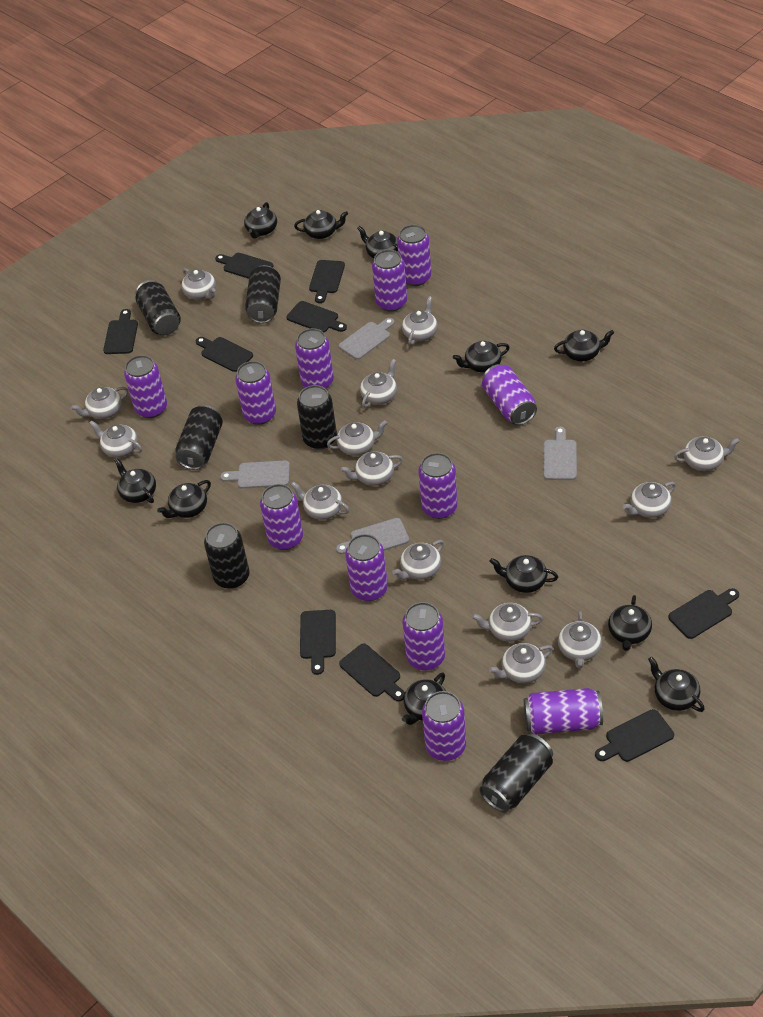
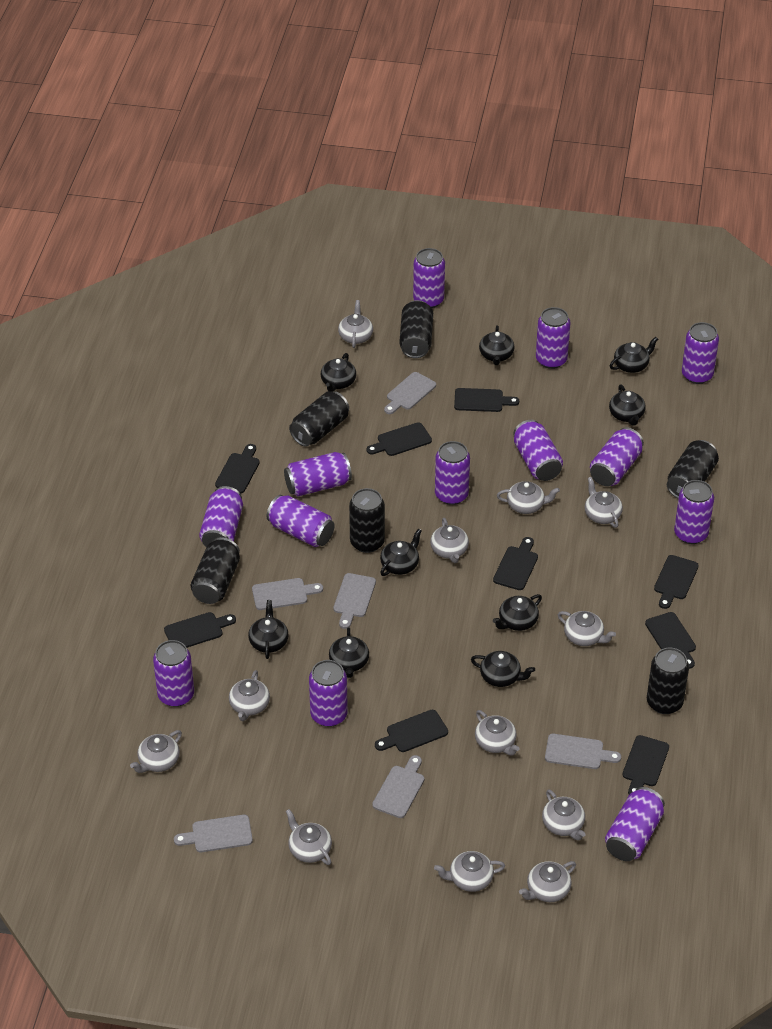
black teapot: [114,458,156,503] [157,480,211,518] [244,202,277,239] [294,210,348,239] [357,226,398,258] [402,673,446,725] [453,341,509,373] [489,555,558,593] [554,330,614,361] [608,595,652,651] [648,656,705,712] = 11 -> [248,600,289,659] [321,353,356,392] [329,627,369,678] [380,529,422,576] [471,651,535,687] [479,325,515,365] [493,594,542,631] [609,384,646,426] [610,337,658,373] = 9
grey cutting board: [220,460,290,489] [336,518,409,554] [339,318,395,360] [544,427,577,480] = 4 -> [174,815,253,852] [252,578,323,610] [333,573,376,629] [372,755,424,818] [384,372,436,414] [545,734,621,769] = 6
grey teapot: [71,387,129,419] [89,421,142,458] [181,268,216,300] [290,482,350,520] [327,420,387,456] [340,451,403,486] [360,359,397,408] [392,540,444,580] [402,296,438,345] [472,603,543,642] [489,643,553,683] [558,611,602,668] [623,482,676,518] [674,436,740,471] = 14 -> [130,730,182,773] [229,670,270,721] [286,809,332,865] [338,300,373,348] [430,518,469,563] [434,851,505,892] [475,710,519,756] [497,481,560,514] [519,861,576,902] [542,789,586,841] [558,611,616,646] [585,477,623,528] = 12
purple can: [124,355,167,418] [235,361,276,425] [260,484,303,550] [295,328,334,389] [345,534,388,601] [372,250,407,312] [397,225,431,286] [403,602,445,670] [418,453,457,519] [422,691,466,761] [482,364,537,425] [524,688,603,735] = 12 -> [153,640,194,707] [199,486,243,547] [267,495,335,547] [284,452,352,496] [309,660,348,727] [413,248,445,308] [435,441,470,505] [513,420,563,481] [536,307,571,369] [590,427,644,486] [605,787,665,861] [674,480,714,544] [682,322,719,384] = 13

